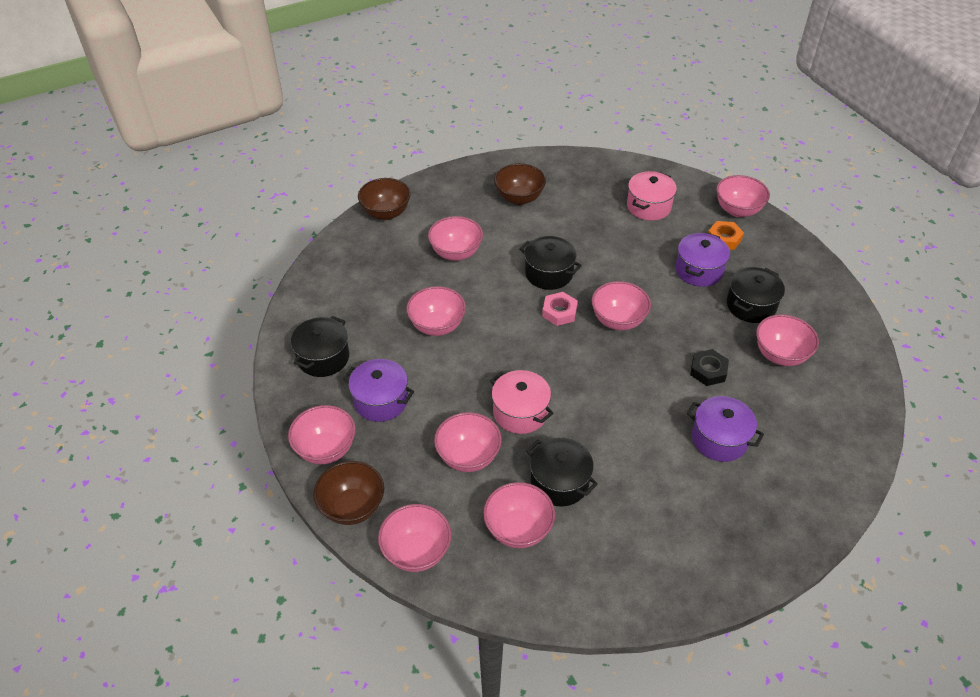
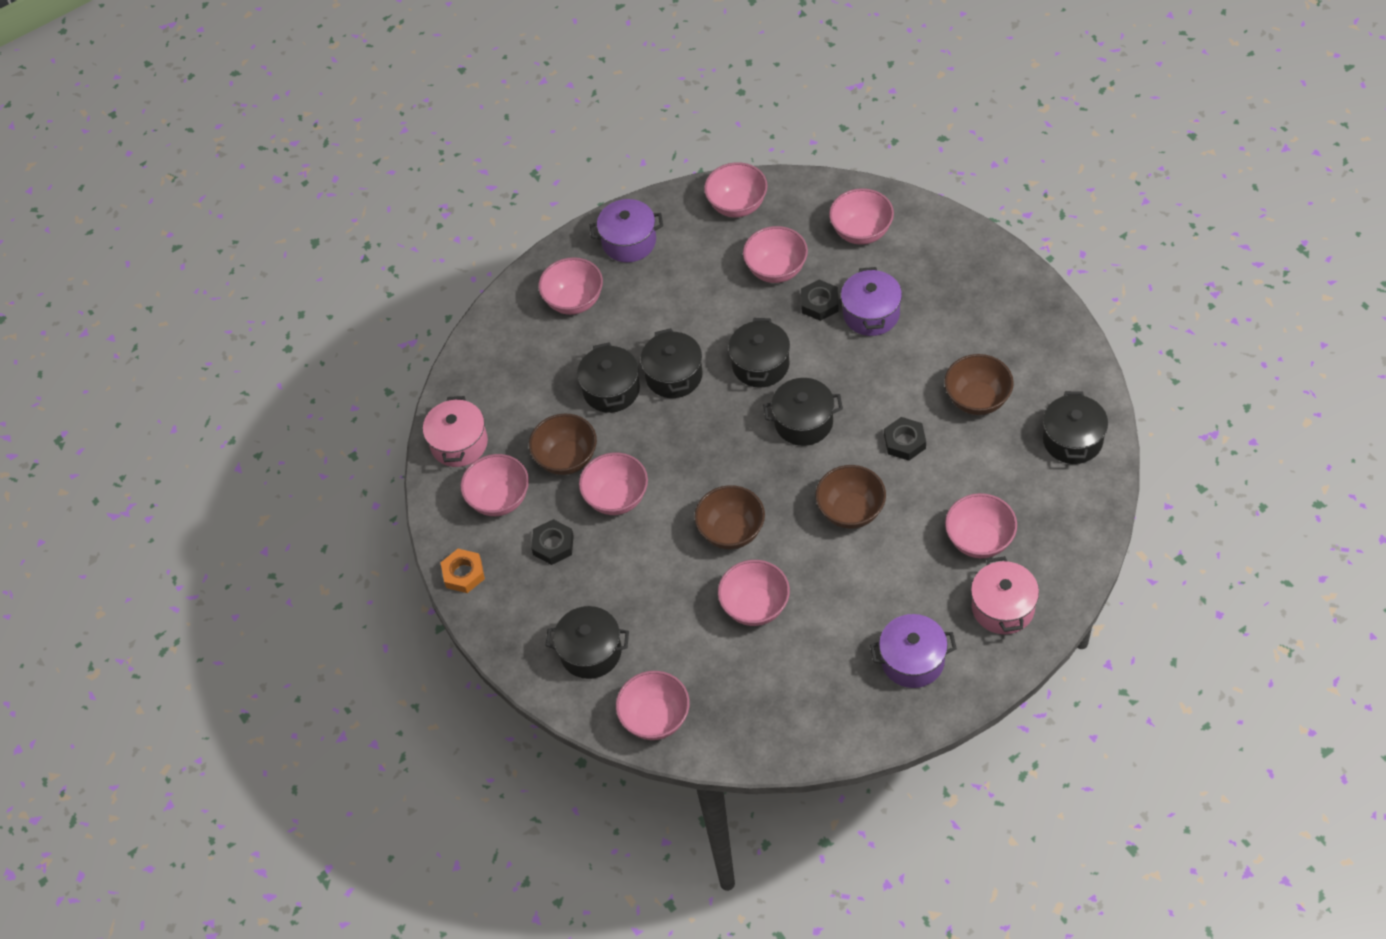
black nut: [690,349,729,386] = 1 -> [531,519,574,565] [801,280,839,321] [884,417,926,461] = 3
black pot: [291,316,350,377] [519,236,582,290] [526,438,598,507] [727,267,785,323] = 4 -> [545,606,629,679] [577,342,640,413] [641,328,703,398] [728,318,790,388] [763,378,843,446] [1043,391,1108,464] = 6
brown bowl: [313,461,384,525] [358,178,411,220] [494,163,546,205] = 3 -> [529,414,597,475] [694,485,765,549] [815,465,886,529] [944,354,1014,415] = 4
pink nut: [542,292,578,326] = 1 -> none = 0

